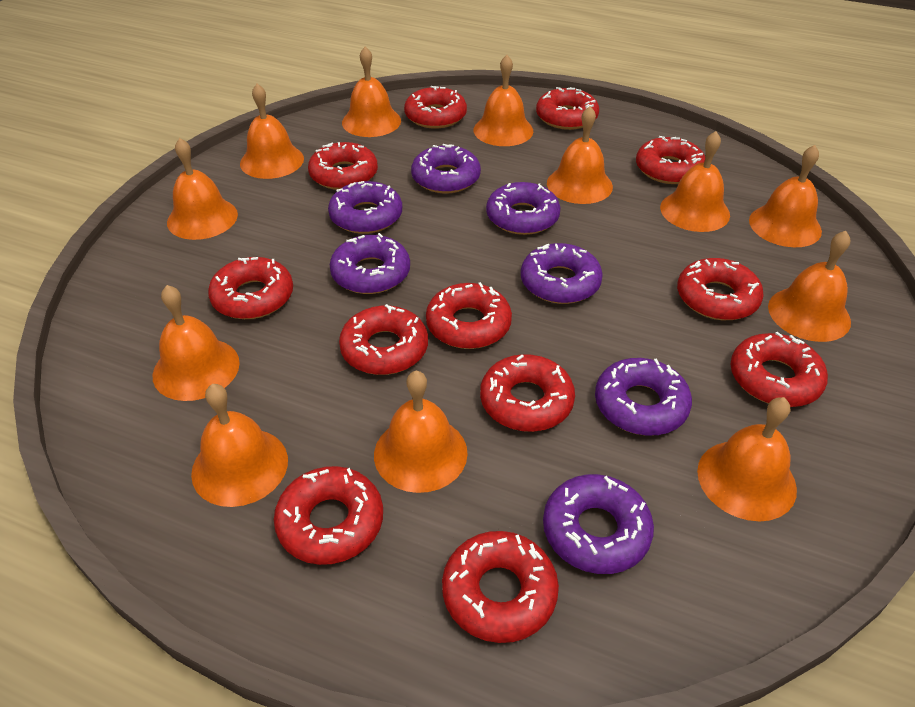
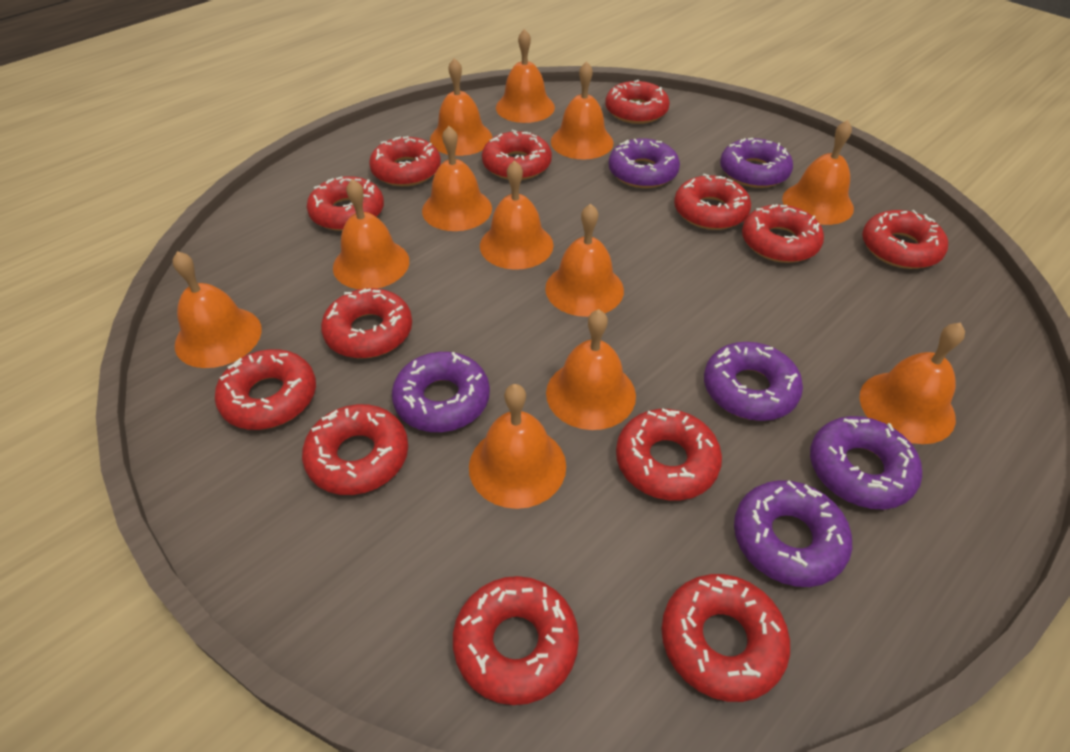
purple donut: [328,181,402,234] [330,233,410,294] [411,144,481,193] [486,182,560,235] [521,243,603,304] [543,474,654,574] [595,358,692,436] = 7 -> [392,352,490,432] [609,138,680,188] [704,342,803,421] [720,138,793,188] [734,480,852,587] [810,416,922,509] = 6
red donut: [208,257,293,319] [274,466,383,565] [308,142,378,190] [339,304,428,375] [404,86,467,128] [426,282,512,349] [442,531,559,643] [480,354,575,432] [536,87,599,130] [636,136,705,184] [677,258,764,320] [730,332,828,407] = 12 -> [215,349,316,430] [302,404,408,495] [307,176,384,231] [321,288,412,358] [369,136,441,186] [453,576,579,705] [482,130,552,180] [605,80,670,124] [616,408,722,500] [662,574,790,702] [674,174,751,230] [742,204,824,263] [862,210,948,269] = 13

